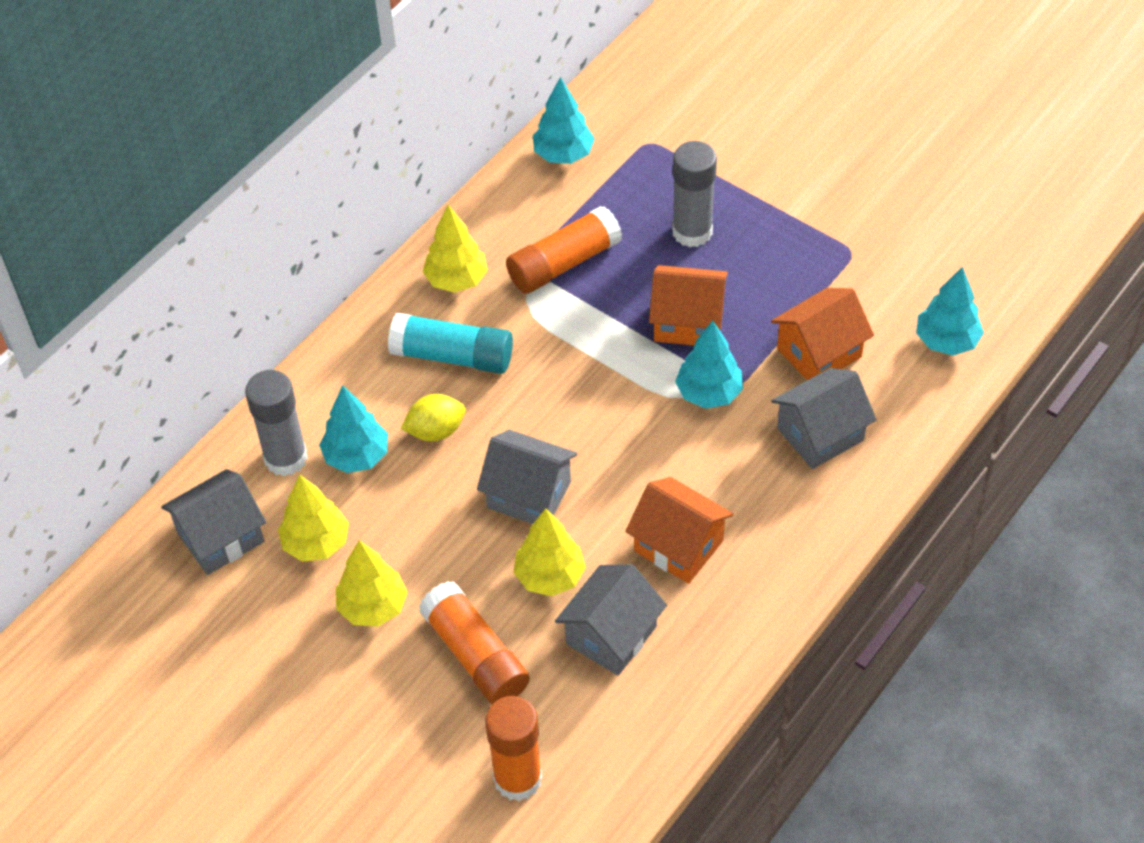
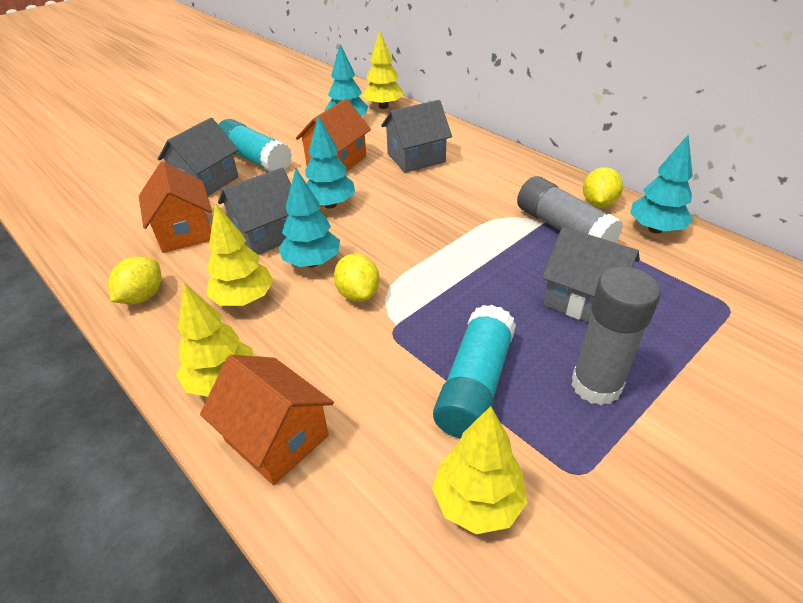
orange glue stick: [419,581,530,704] [485,696,542,801] [506,206,622,294] = 3 -> none = 0
turquoise glue stick: [388,313,513,374] = 1 -> [218,119,292,172] [433,305,516,439] = 2
yellow lemon: [401,394,466,441] = 1 -> [108,256,161,304] [334,253,380,302] [583,167,623,208] = 3

